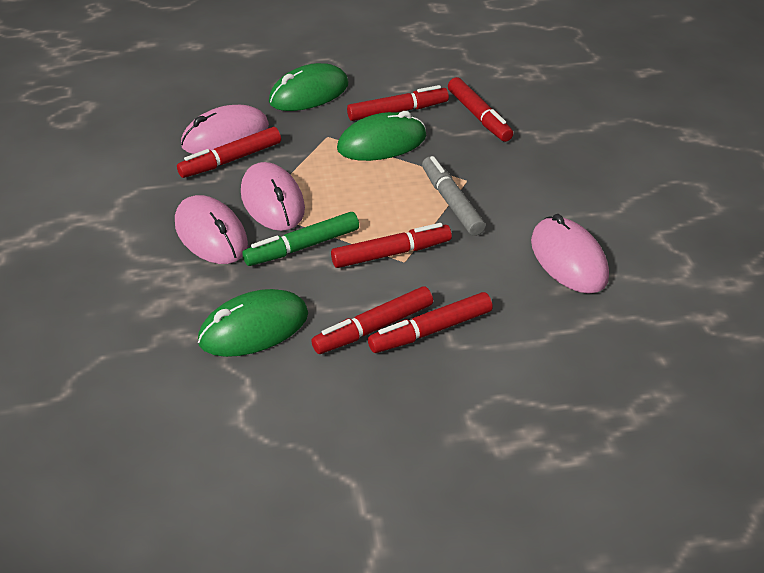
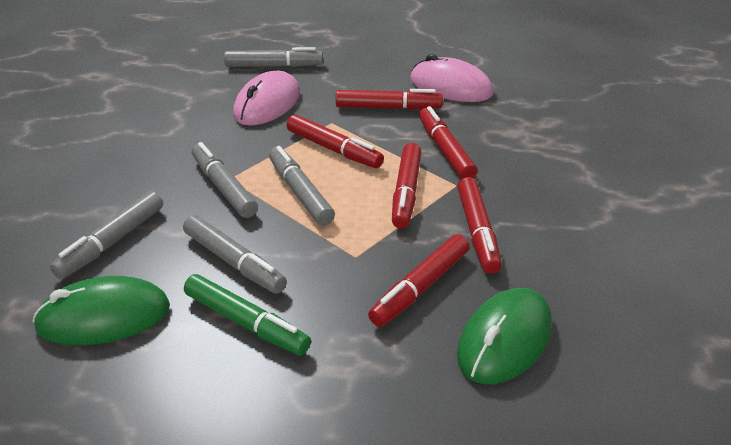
green mouse: [198,289,308,357] [269,63,348,111] [337,111,426,161] = 3 -> [32,276,170,346] [457,288,552,384] = 2
grey marker: [422,156,486,236] = 1 -> [50,191,163,279] [183,215,287,294] [192,142,258,218] [224,47,323,67] [269,146,335,225] = 5
pink mouse: [175,195,248,264] [181,105,269,154] [241,162,305,231] [531,214,609,294] = 4 -> [233,71,300,126] [410,54,494,102] = 2

